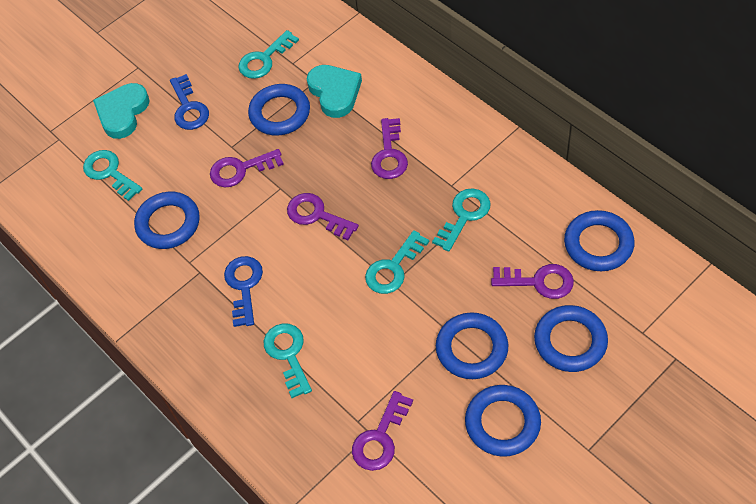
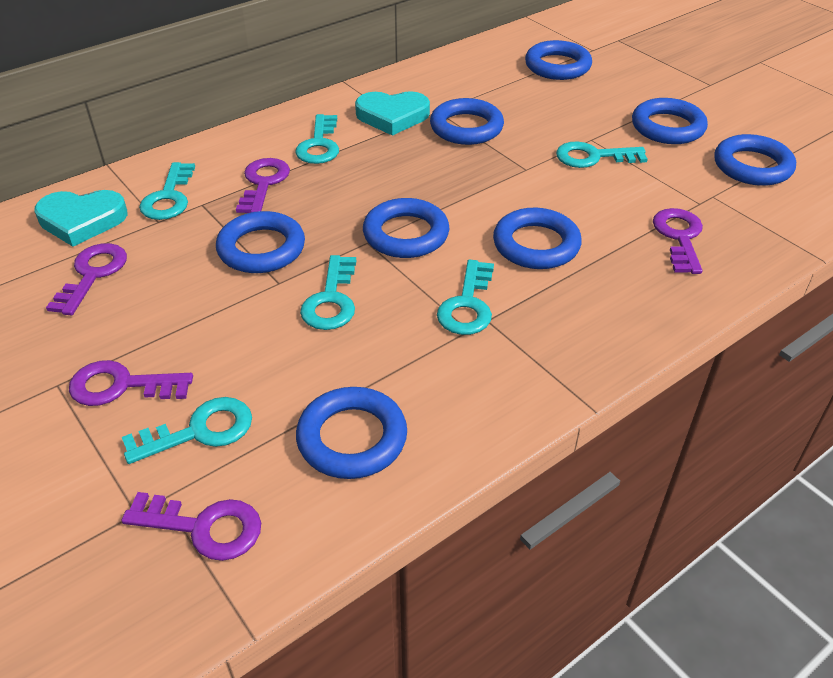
blue key: [170,74,209,130] [224,256,263,327] = 2 -> none = 0
blue ring: [134,192,200,249] [248,84,310,136] [436,312,508,379] [465,385,541,456] [534,305,608,372] [564,210,635,271] = 6 -> [216,211,305,273] [296,387,407,479] [363,198,449,258] [430,98,504,145] [493,208,582,269] [525,40,592,80] [632,98,708,144] [714,134,796,186] = 8
turquoise key: [83,150,142,201] [239,30,299,79] [264,323,312,398] [365,230,429,294] [432,189,491,252] = 5 -> [122,397,252,464] [139,162,195,220] [295,114,339,164] [300,255,356,330] [437,260,494,335] [556,142,648,168] = 6

